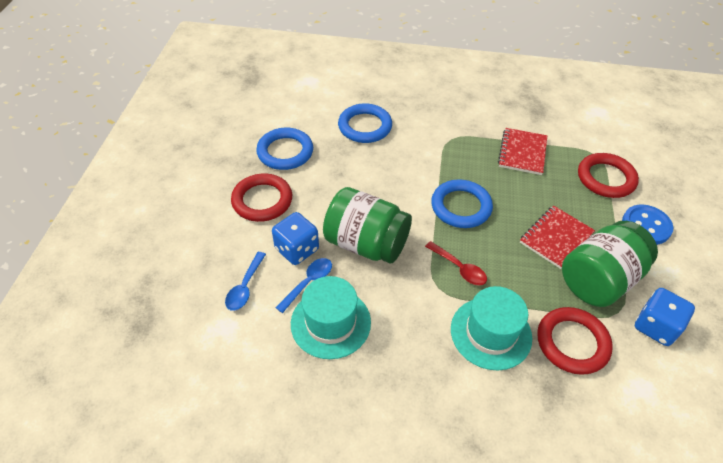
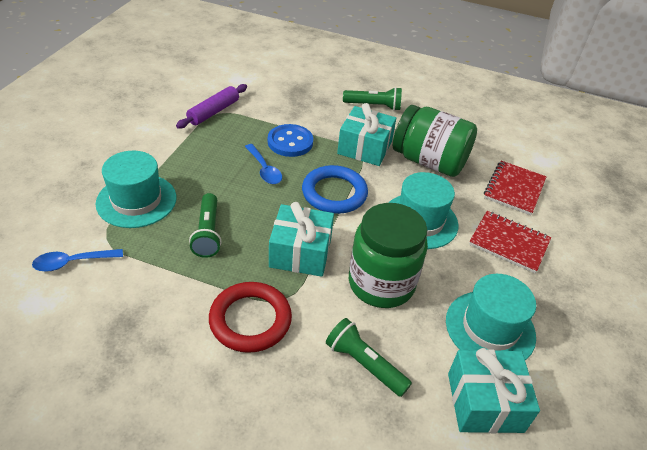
blue dice: [272,212,319,265] [635,288,695,346] = 2 -> none = 0
blue ring: [256,128,313,170] [338,104,392,143] [431,179,493,228] = 3 -> [302,165,368,214] = 1
green flashlight: none = 0 -> [189,193,222,258] [326,318,412,397] [343,87,402,111] = 3
purple rolling pin: none = 0 -> [176,84,247,129] = 1
red ring: [231,173,292,222] [537,307,613,375] [578,153,639,198] = 3 -> [209,282,292,353] = 1
red spoon: [425,241,487,285] = 1 -> none = 0
turquoise gift: none = 0 -> [269,202,334,277] [337,103,396,166] [448,348,540,433] = 3
turquoise hat: [291,276,371,359] [451,286,532,370] = 2 -> [96,151,177,228] [388,172,458,249] [446,274,536,360] = 3

